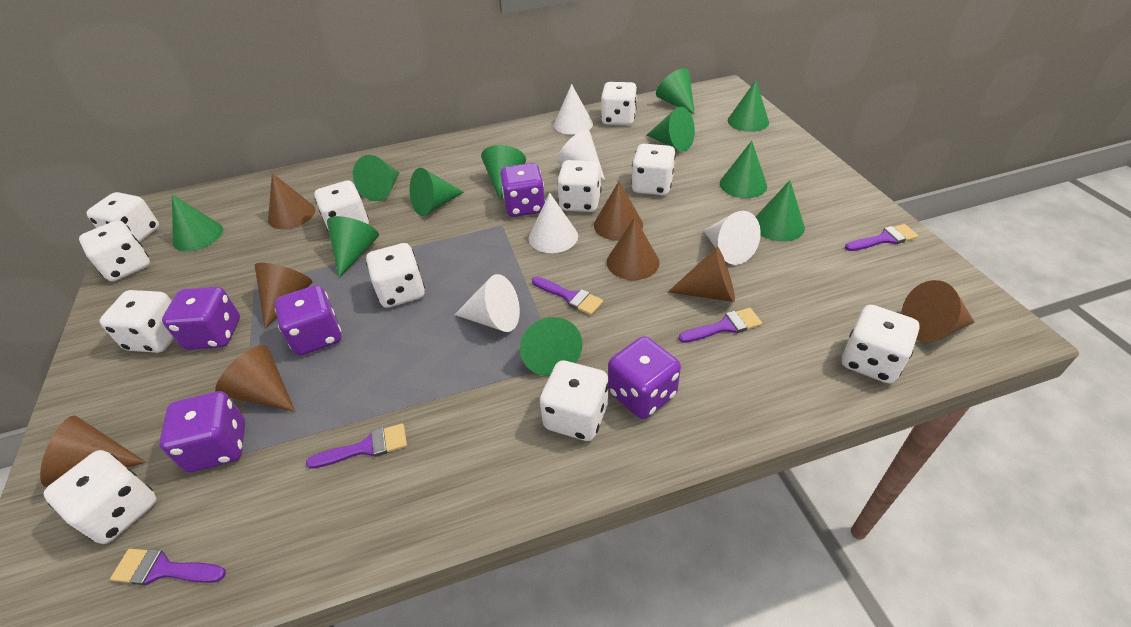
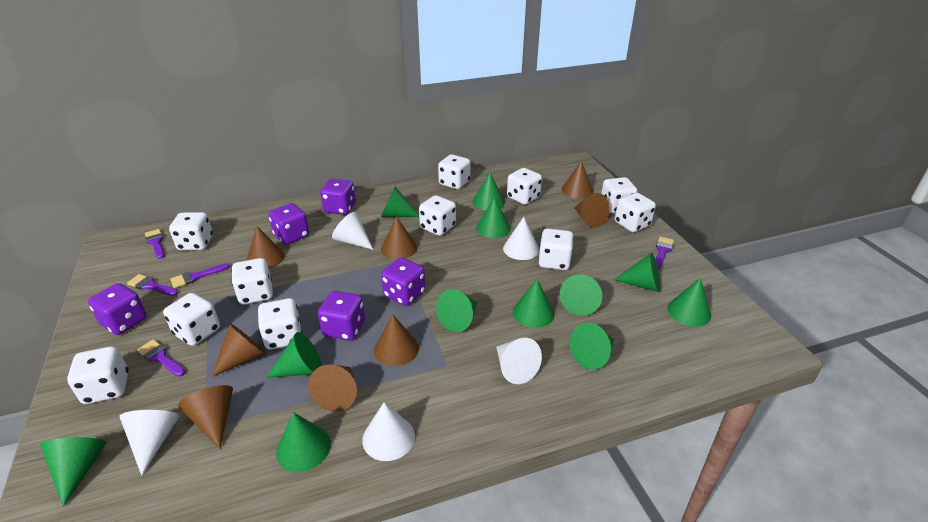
green cone: [172,194,223,251] [327,216,379,278] [353,155,400,201] [410,168,464,216] [481,145,526,200] [520,317,583,376] [647,107,695,151] [656,68,695,115] [720,141,767,198] [728,80,769,132] [755,180,805,242] = 11 -> [40,437,106,507] [266,332,322,378] [276,412,331,472] [381,187,419,217] [436,289,478,332] [473,172,505,211] [476,197,511,238] [513,279,555,328] [560,275,602,316] [570,323,614,369] [613,253,660,292] [668,278,711,327] = 12

